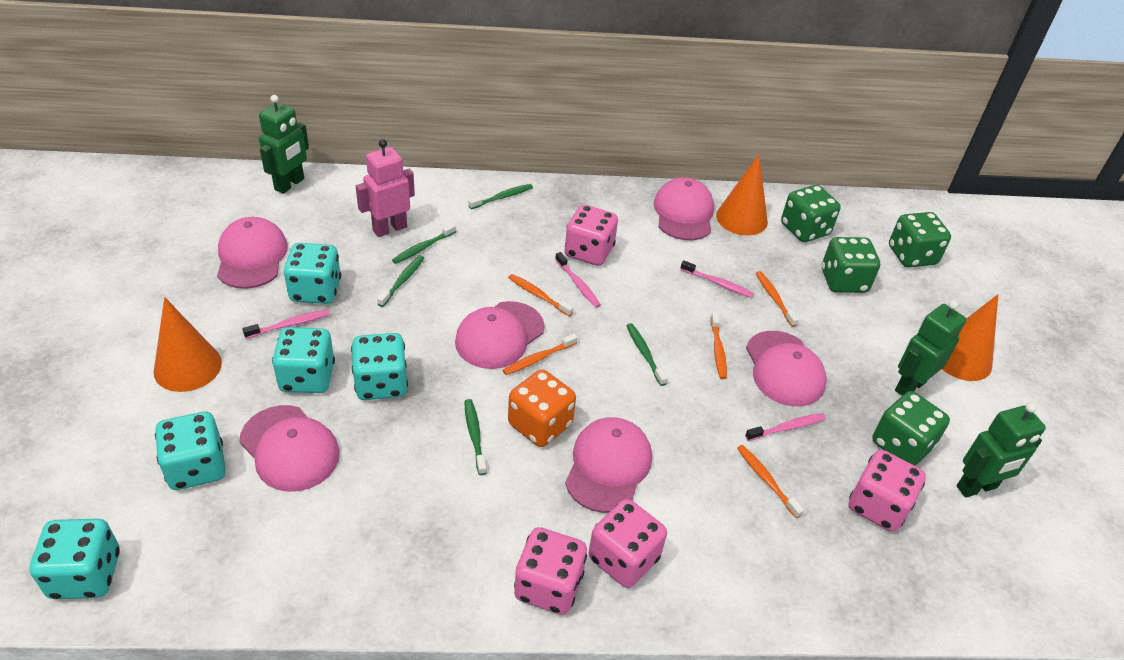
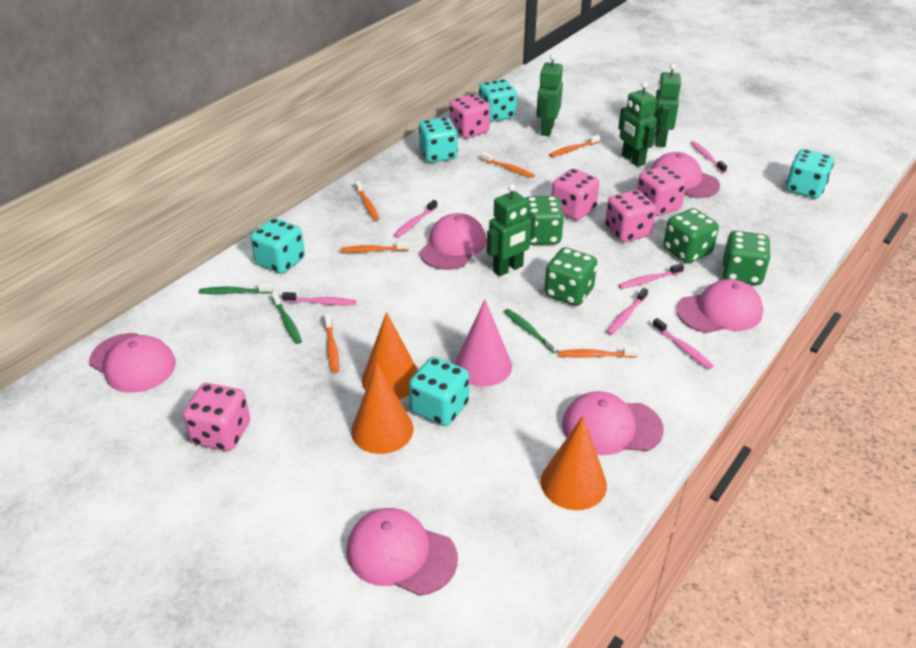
green robot: [259,95,309,194] [895,300,966,396] [956,402,1046,498] = 3 -> [486,184,536,276] [536,54,563,136] [618,82,657,167] [653,63,681,147] = 4
green toothbrush: [377,255,424,307] [392,223,456,264] [464,399,487,475] [468,184,533,209] [626,323,668,386] = 5 -> [199,283,273,294] [271,292,302,344] [504,309,559,353] = 3
orange dice: [508,369,576,447] = 1 -> none = 0
orange toothbrush: [503,333,578,375] [508,274,574,316] [710,312,727,379] [737,445,804,518] [756,271,799,327] = 5 -> [324,314,339,373] [340,241,409,253] [355,181,379,221] [481,152,535,178] [549,135,600,157] [558,347,639,358] = 6
pink cone: none = 0 -> [455,300,512,387] = 1
pink dice: [514,527,587,615] [565,205,618,266] [589,499,667,588] [849,450,926,532] = 4 -> [183,383,250,451] [449,94,490,138] [552,168,600,220] [605,190,656,242] [637,165,686,216] = 5
pink robot: [356,139,415,237] = 1 -> none = 0
pink toothbrush: [242,310,330,339] [555,252,601,308] [680,260,754,298] [745,413,826,441] = 4 -> [282,292,356,305] [393,200,438,238] [607,288,648,335] [619,264,684,289] [652,318,713,369] [690,141,727,173] = 6

